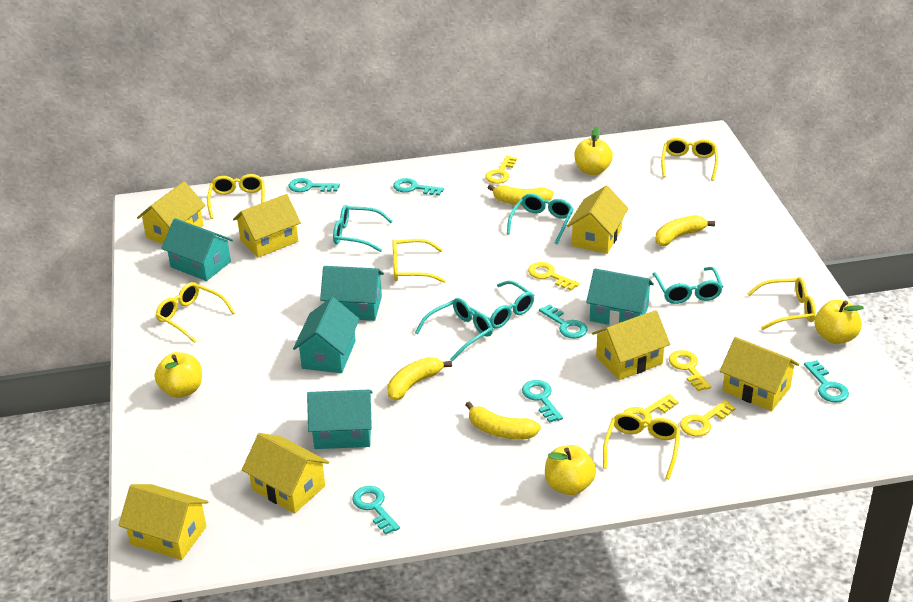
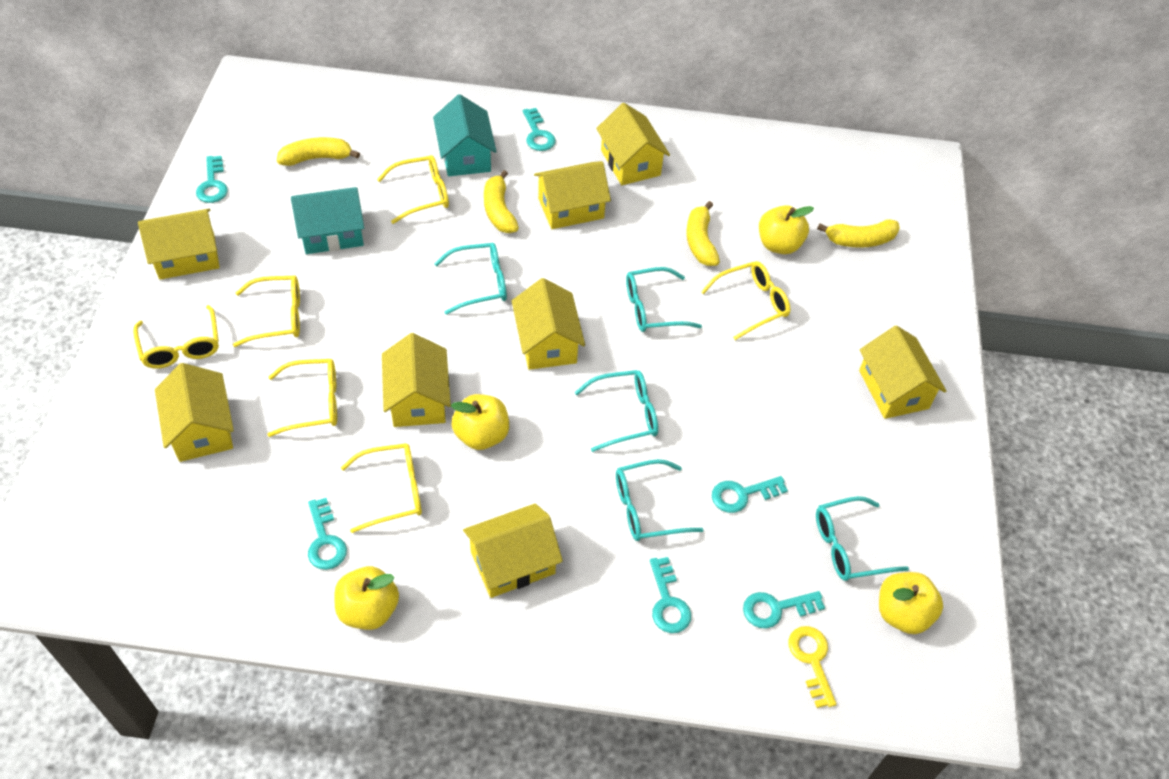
turquoise house: [161,218,233,281] [293,297,360,373] [307,389,373,449] [320,266,384,321] [586,268,654,326] = 5 -> [291,187,364,254] [433,94,497,176] = 2
yellow house: [118,484,208,560] [137,181,206,244] [233,194,301,258] [242,433,329,513] [567,186,629,254] [592,310,670,380] [720,337,799,411] = 7 -> [138,209,220,279] [155,363,234,462] [382,333,451,427] [463,503,563,598] [512,278,585,370] [534,161,611,229] [596,103,670,185] [859,325,946,419] = 8
yellow key: [485,156,517,184] [528,262,579,290] [624,394,679,427] [669,350,711,391] [680,400,736,437] = 5 -> [789,626,836,708] = 1

